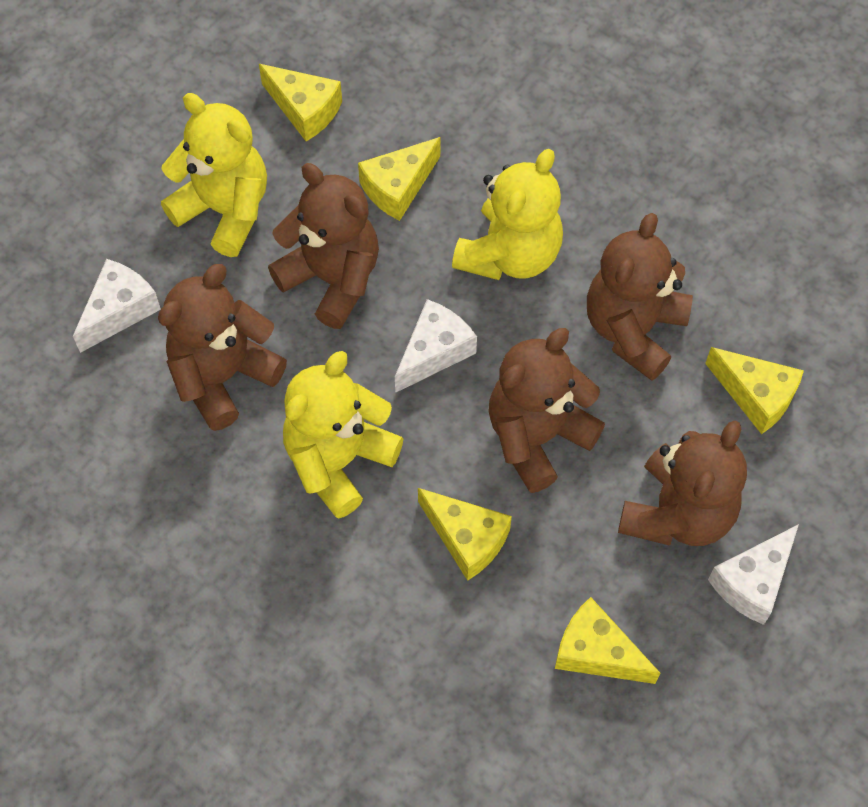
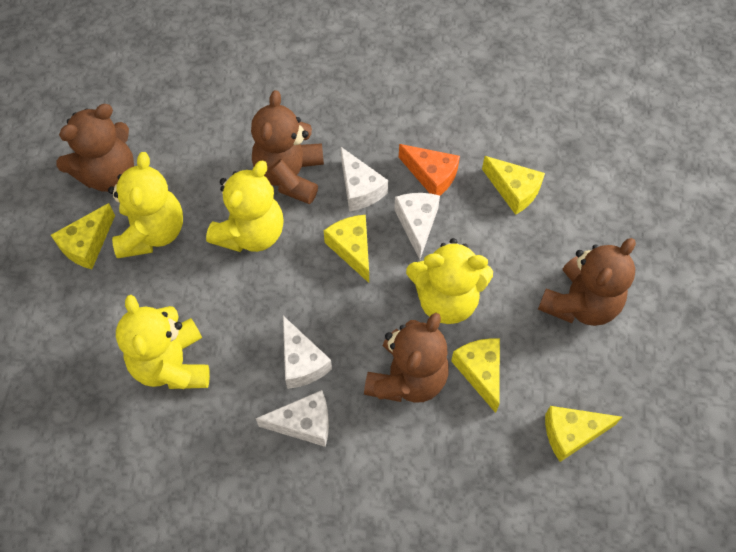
brown teddy bear: [158,264,287,431] [268,163,379,329] [489,328,605,493] [587,213,693,381] [618,421,747,546] = 5 -> [57,104,134,192] [251,90,324,204] [364,313,449,403] [538,238,636,326] = 4
orange cheese: none = 0 -> [399,144,460,196] = 1
white cheese: [73,259,161,353] [395,299,477,393] [708,524,799,625] = 3 -> [256,390,329,447] [283,316,332,389] [341,147,388,211] [394,193,440,260] = 4
yellow teddy bear: [161,93,267,257] [283,351,404,519] [452,149,563,280] = 3 -> [108,152,183,258] [116,295,210,389] [206,161,284,252] [406,238,493,324] = 4

